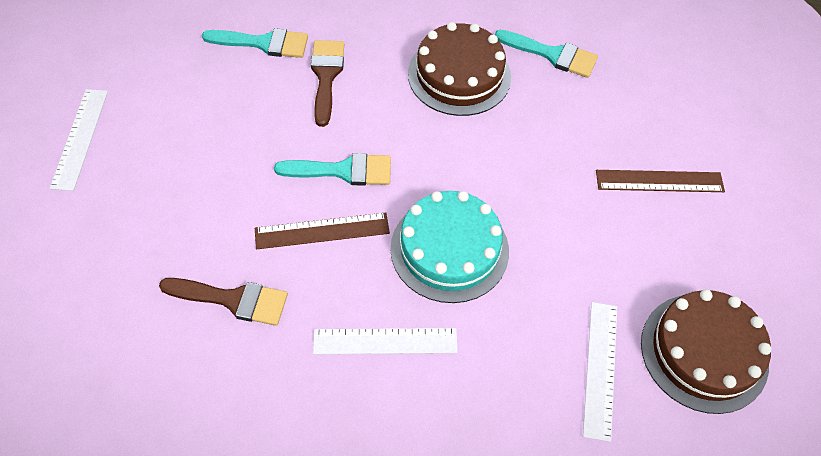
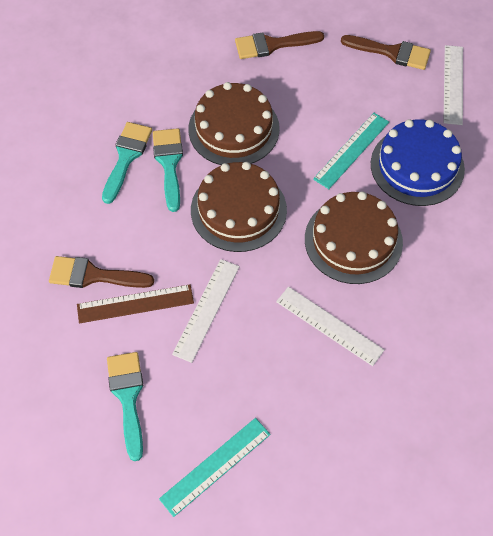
blue cake: none = 0 -> [371,119,465,206] = 1
brown brush: [159,278,288,326] [311,40,344,127] = 2 -> [49,256,154,288] [235,31,324,59] [341,35,431,70] = 3
brown cake: [408,22,511,116] [641,289,772,414] = 2 -> [188,82,280,165] [191,162,287,252] [305,191,403,284] = 3
brown ruler: [255,213,390,249] [596,170,725,192] = 2 -> [77,284,194,323] = 1
turquoise cake: [390,191,509,303] = 1 -> none = 0
turquoise ruler: none = 0 -> [159,418,270,517] [313,113,389,189] = 2

